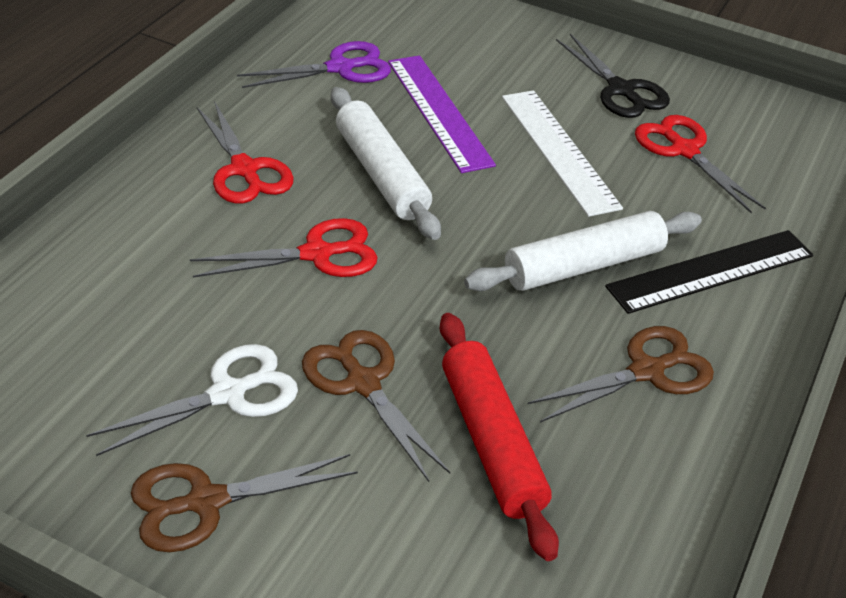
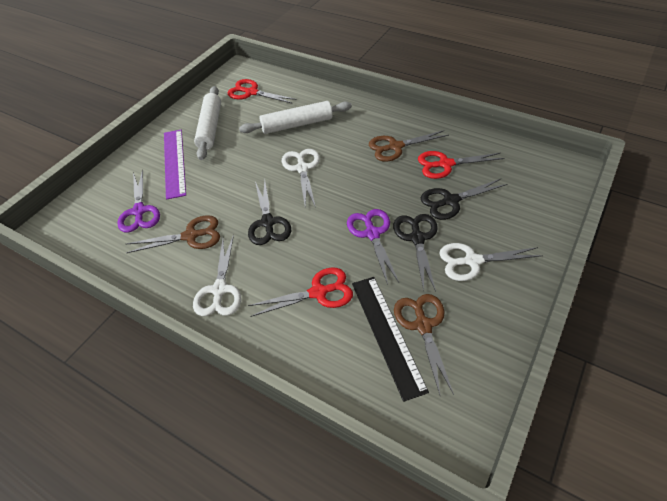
black scissors: [556,34,670,118] = 1 -> [248,180,291,245] [393,214,438,292] [421,179,508,220] = 3
purple scissors: [237,41,391,88] = 1 -> [117,169,160,233] [347,209,399,285] = 2
red rolling pin: [439,313,559,561] = 1 -> none = 0
white ruler: [502,90,623,217] = 1 -> none = 0
white scissors: [86,344,298,456] = 1 -> [193,235,241,316] [282,149,320,208] [439,243,543,281] = 3

